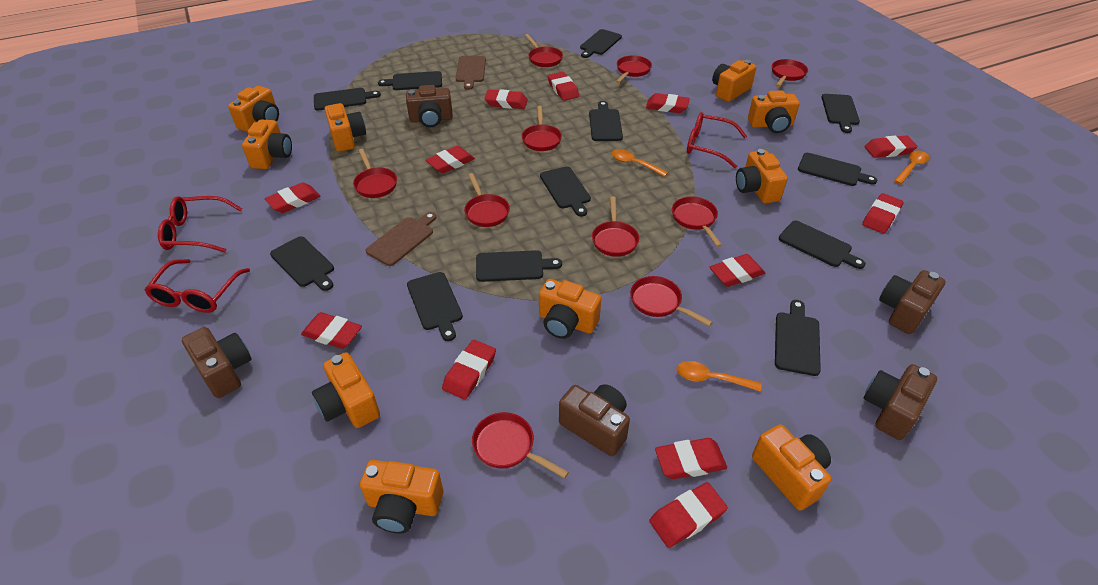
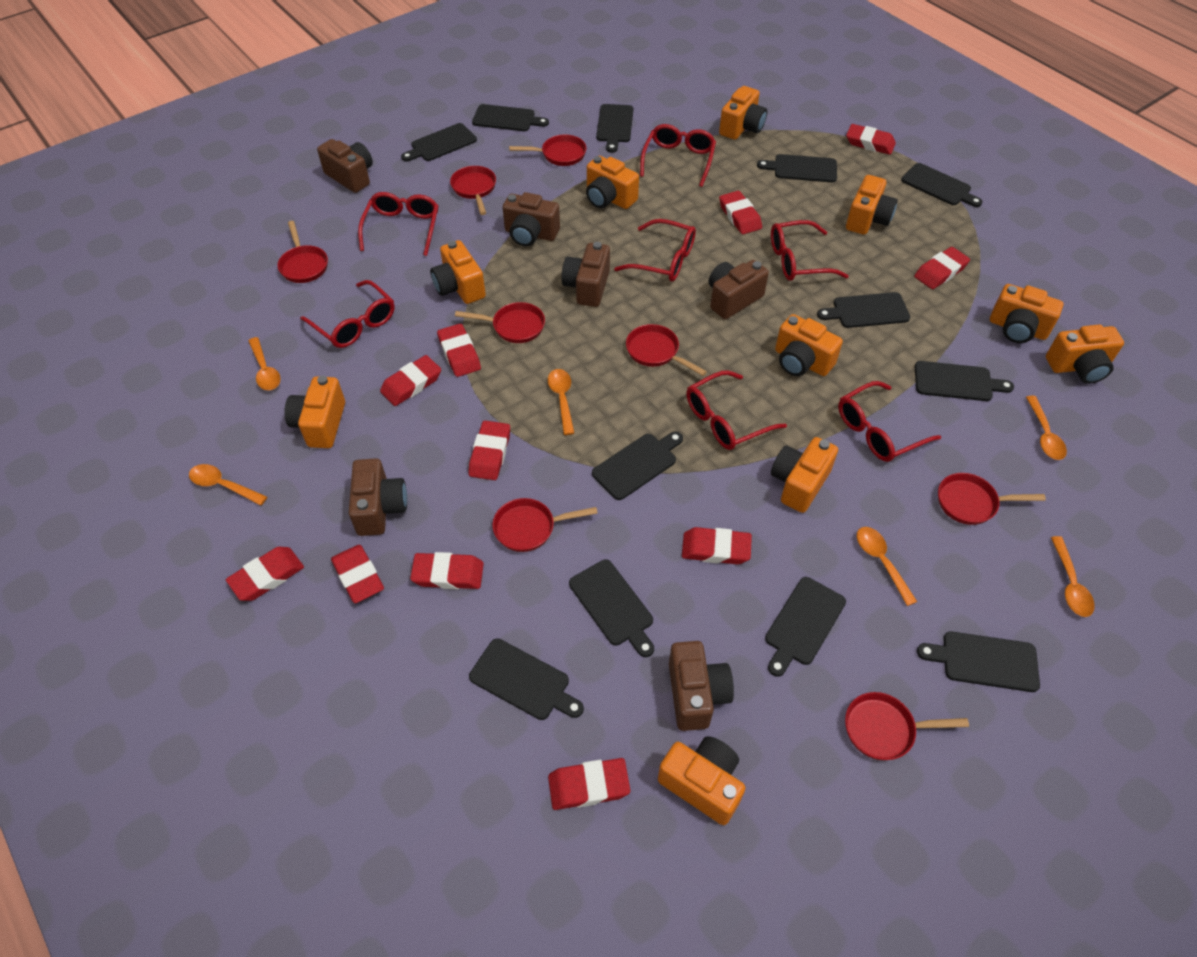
brown camera: [182,327,252,398] [406,85,453,127] [559,384,630,456] [864,364,937,440] [879,270,946,334] = 5 -> [317,139,373,193] [349,458,407,536] [503,192,560,246] [561,242,610,307] [669,641,734,731] [709,260,769,319] = 6
brown cutting board: [365,212,436,266] [456,56,486,90] = 2 -> none = 0
orange spoon: [611,149,668,177] [677,361,762,392] [894,151,929,184] = 3 -> [189,464,267,506] [248,337,281,390] [548,369,574,435] [857,527,917,606] [1026,396,1067,460] [1051,536,1095,617] = 6
red eraser: [265,183,321,213] [301,312,362,349] [426,146,475,173] [442,340,496,400] [484,89,528,109] [548,72,579,101] [646,93,690,113] [649,482,728,548] [655,438,727,479] [710,254,765,287] [862,193,904,234] [864,135,918,158] = 12 -> [226,547,304,601] [331,545,384,603] [380,355,441,406] [410,552,484,589] [437,324,481,377] [468,421,510,480] [548,758,630,810] [682,527,752,564] [719,191,762,234] [846,124,896,155] [914,247,970,289] = 11
red glasses: [145,259,250,313] [158,196,242,252] [687,112,747,168] = 3 -> [300,280,395,348] [358,192,439,256] [614,219,696,281] [640,124,716,187] [686,370,787,450] [771,220,849,281] [838,381,941,462] = 7
red pan: [353,149,397,198] [464,173,510,227] [472,412,569,479] [522,106,562,151] [525,34,563,67] [592,196,639,257] [616,55,652,83] [630,276,713,327] [672,197,722,247] [772,59,808,87] = 10 -> [277,221,328,283] [450,166,496,215] [455,302,545,343] [492,498,598,552] [509,135,586,166] [626,324,707,376] [845,692,969,760] [938,473,1046,525] = 8

